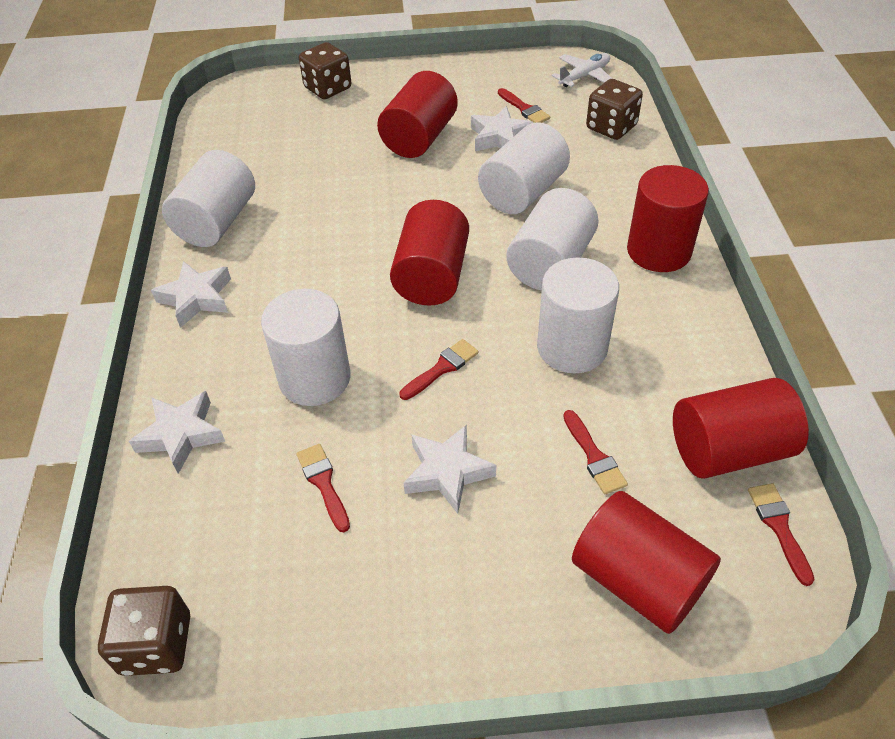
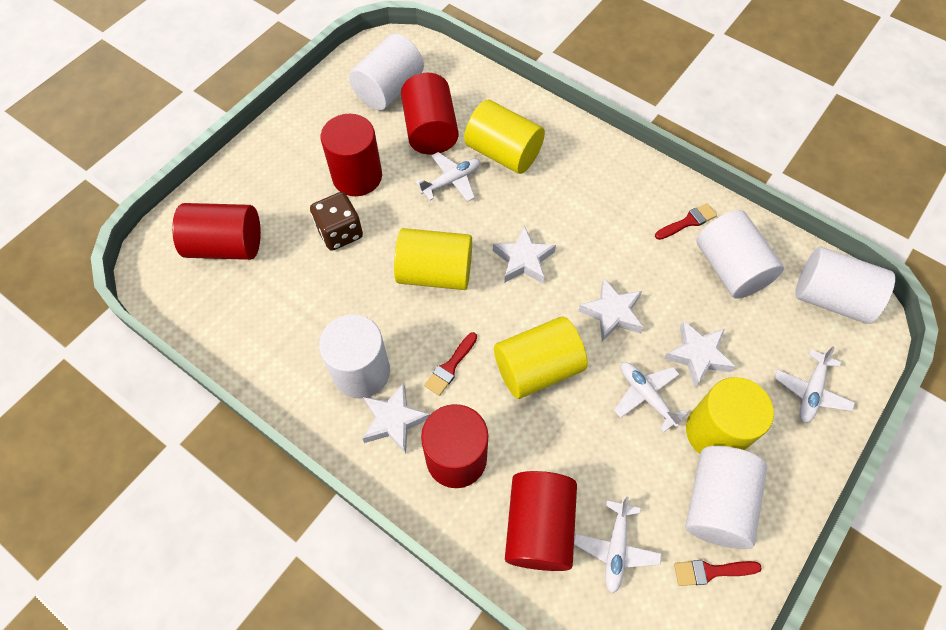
brown dice: [98,586,190,676] [299,42,352,99] [586,79,643,140] = 3 -> [310,192,363,251] = 1
red brush: [296,444,350,532] [400,339,478,400] [498,88,550,123] [563,410,628,494] [748,483,815,586] = 5 -> [424,332,477,396] [655,203,717,240] [674,560,762,586] = 3
white plane: [551,53,612,87] = 1 -> [416,152,480,202] [574,497,662,593] [614,362,687,433] [774,346,855,423] = 4
yellow cylinder: none = 0 -> [394,228,472,290] [464,100,545,174] [494,317,588,399] [686,377,774,454] = 4

